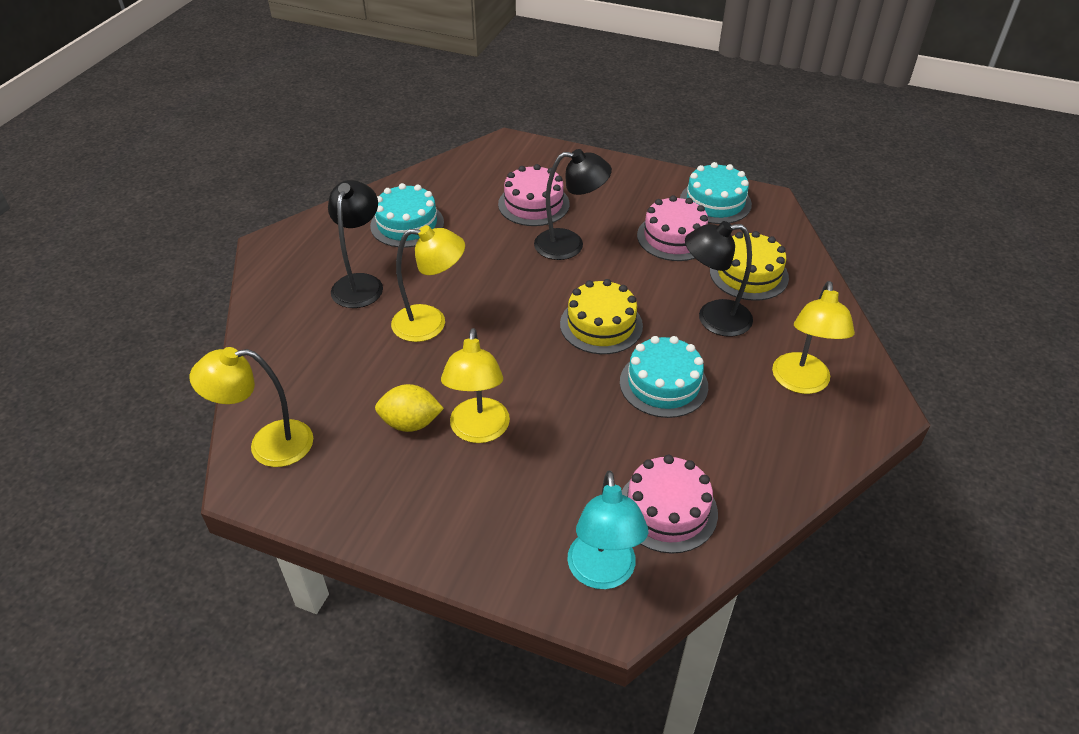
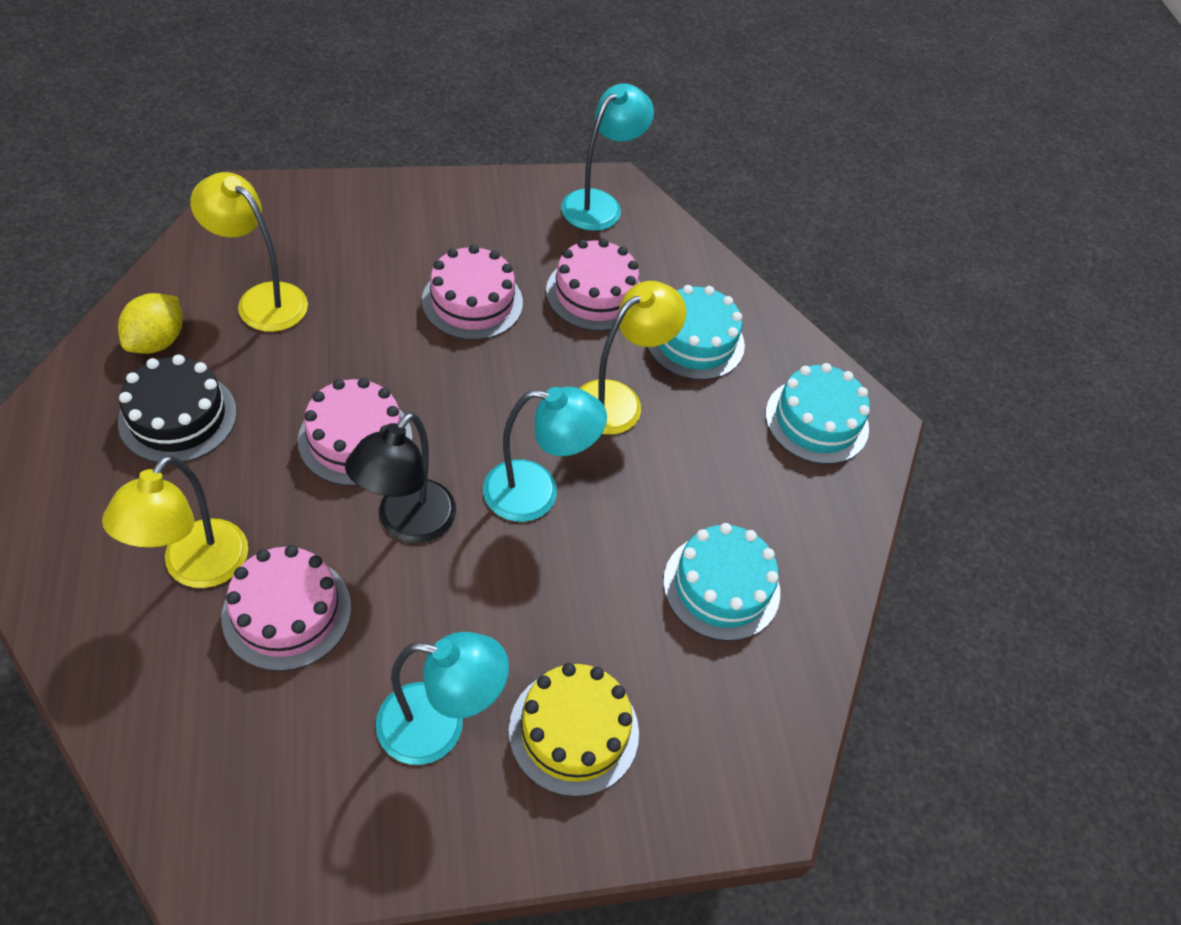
black cake: none = 0 -> [118,354,237,463] = 1
black lamp: [328,180,383,308] [534,149,612,260] [685,221,753,337] = 3 -> [345,412,456,543] = 1
pink cake: [498,164,570,226] [622,455,718,554] [637,195,708,261] = 3 -> [221,545,351,671] [298,378,412,486] [422,245,523,340] [546,238,640,331] = 4
turquoise lamp: [567,470,648,589] = 1 -> [376,632,509,765] [483,387,607,522] [561,84,654,231] = 3
yellow cake: [560,279,643,354] [710,231,789,301] = 2 -> [509,663,639,797] = 1
yellow lamp: [190,347,313,467] [391,225,465,342] [441,328,510,443] [772,281,855,394] = 4 -> [102,455,248,588] [190,172,308,332] [579,281,686,435] = 3

